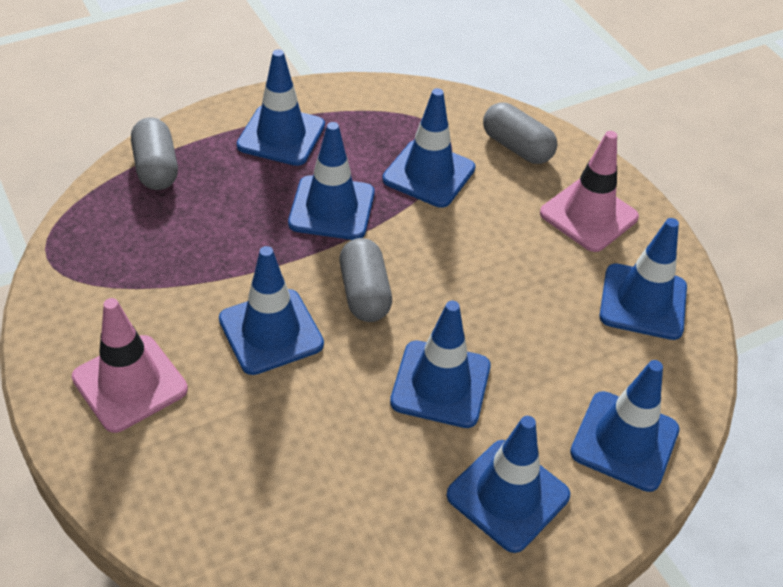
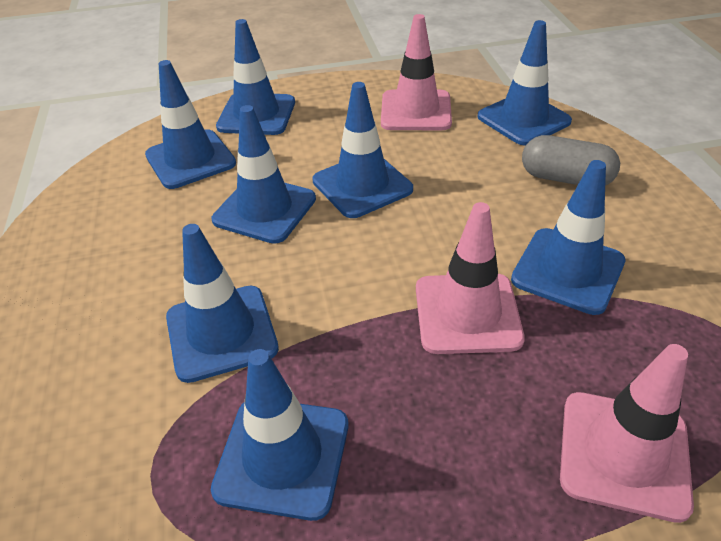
grey capsule: [131,118,178,190] [339,238,392,322] [483,103,557,164] = 3 -> [522,135,620,186] = 1
pink traffic cone: [72,298,188,433] [540,131,639,252] = 2 -> [381,14,452,130] [416,202,525,354] [560,344,694,523] = 3

